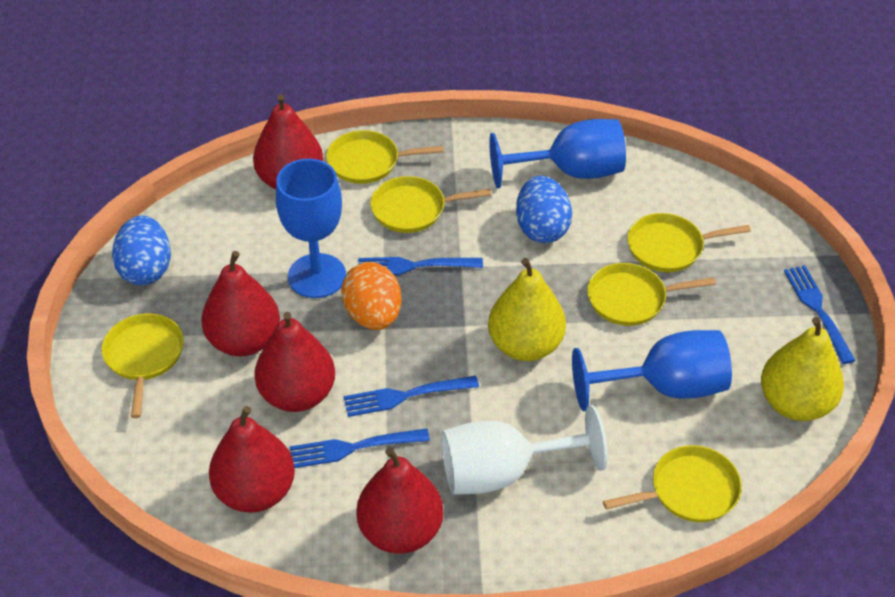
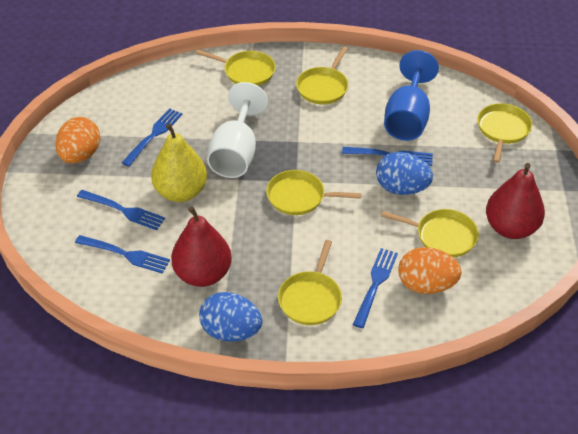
blue fork: [290,428,430,468] [343,376,479,417] [358,257,483,275] [784,265,856,364] = 4 -> [75,235,170,274] [77,190,165,230] [122,108,183,166] [342,147,433,166] [353,248,398,328] = 5
blue goblet: [276,159,346,298] [489,119,626,188] [572,330,732,411] = 3 -> [384,50,439,141] = 1
orange egg: [342,262,402,330] = 1 -> [55,117,100,164] [398,247,462,294] = 2
red pear: [201,251,280,356] [209,406,295,513] [253,94,323,189] [254,312,335,412] [356,447,443,554] = 5 -> [171,206,232,287] [486,163,545,239] = 2
yellow pear: [488,258,566,361] [761,317,844,421] = 2 -> [151,123,207,202] = 1

